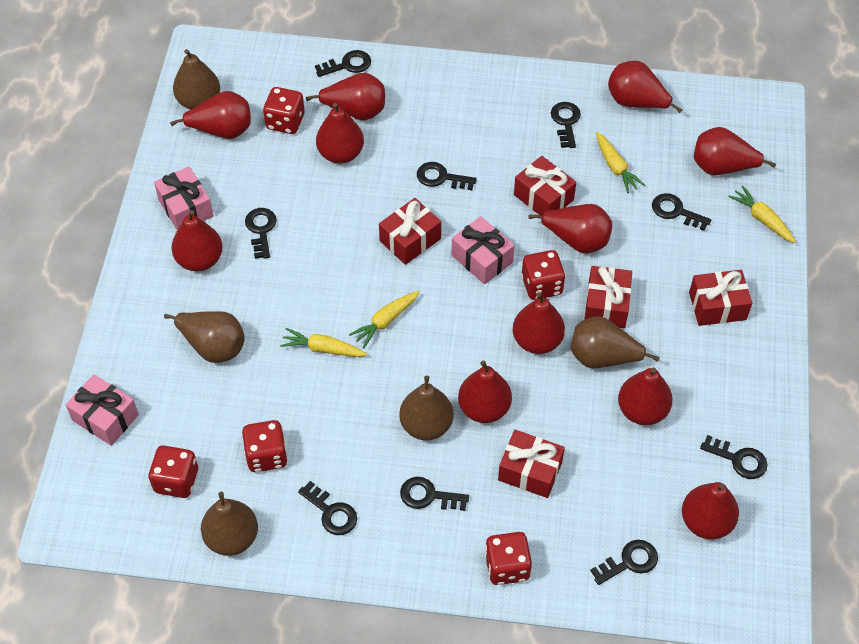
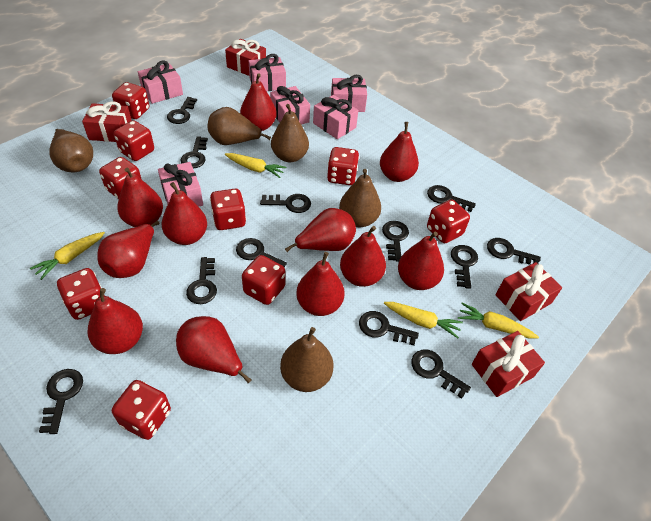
black key: [245,208,277,259] [298,481,357,535] [315,50,371,77] [400,477,469,511] [417,162,477,190] [551,102,581,148] [590,540,658,585] [652,193,711,231] [700,435,767,479] = 9 -> [39,369,83,434] [167,97,197,124] [180,136,208,168] [186,257,217,304] [236,238,287,267] [260,194,311,213] [359,311,419,345] [382,221,409,262] [411,349,471,399] [427,185,476,212] [451,245,478,289] [487,238,541,265] = 12
pink gift: [66,374,139,446] [154,167,213,230] [452,216,514,284] = 3 -> [138,60,183,104] [158,162,203,207] [249,54,286,91] [270,86,310,124] [313,95,358,139] [331,75,367,112] = 6
red dice: [148,446,198,498] [242,420,288,472] [263,87,305,134] [485,532,532,585] [521,250,566,300] = 5 -> [57,268,105,320] [99,157,141,199] [112,82,149,119] [112,380,171,440] [114,120,154,161] [210,189,246,230] [242,255,285,305] [327,147,359,185] [427,200,470,243] = 9
red gift: [379,198,441,265] [498,430,565,498] [514,156,576,216] [585,266,632,328] [689,270,752,326] = 5 -> [82,101,132,142] [225,39,266,76] [472,331,545,397] [496,262,562,321] = 4

